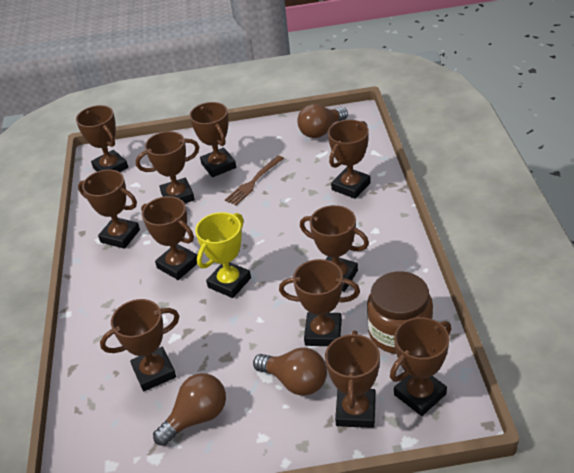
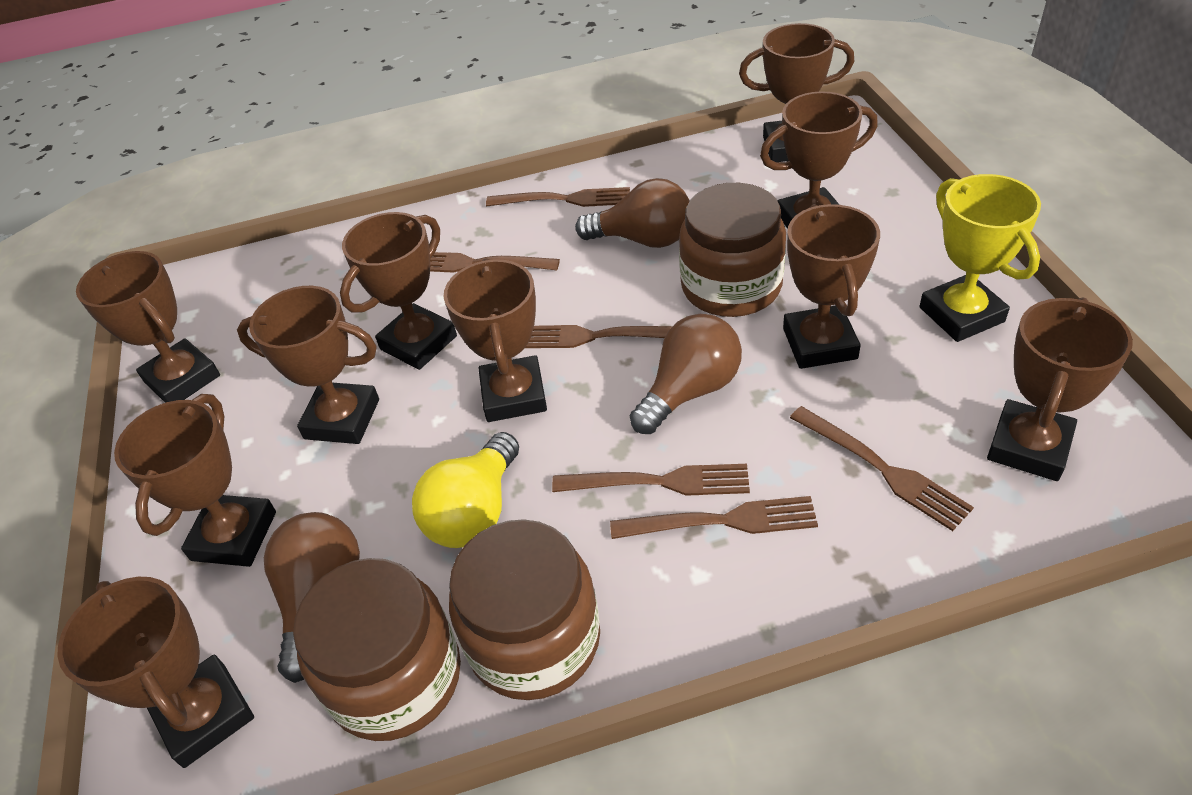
brown fork: [225,155,284,205] = 1 -> [430,252,560,272] [486,187,630,207] [525,325,673,348] [552,464,750,496] [610,496,818,539] [790,406,974,531] = 6
brown jar: [367,271,433,354] = 1 -> [293,558,461,741] [449,519,600,700] [679,183,786,317] = 3
brown trophy: [76,105,128,172] [78,170,140,249] [100,299,179,391] [136,131,200,203] [141,196,197,280] [189,102,236,177] [279,259,360,346] [300,205,369,292] [325,331,380,428] [328,120,371,199] [390,317,451,416] = 11 -> [57,577,254,768] [76,251,220,403] [114,394,276,567] [237,286,379,444] [340,212,457,370] [444,258,547,422] [739,23,854,162] [760,91,878,229] [783,204,880,369] [987,297,1133,481] = 10
yellow light bulb: none = 0 -> [412,432,519,548] = 1

